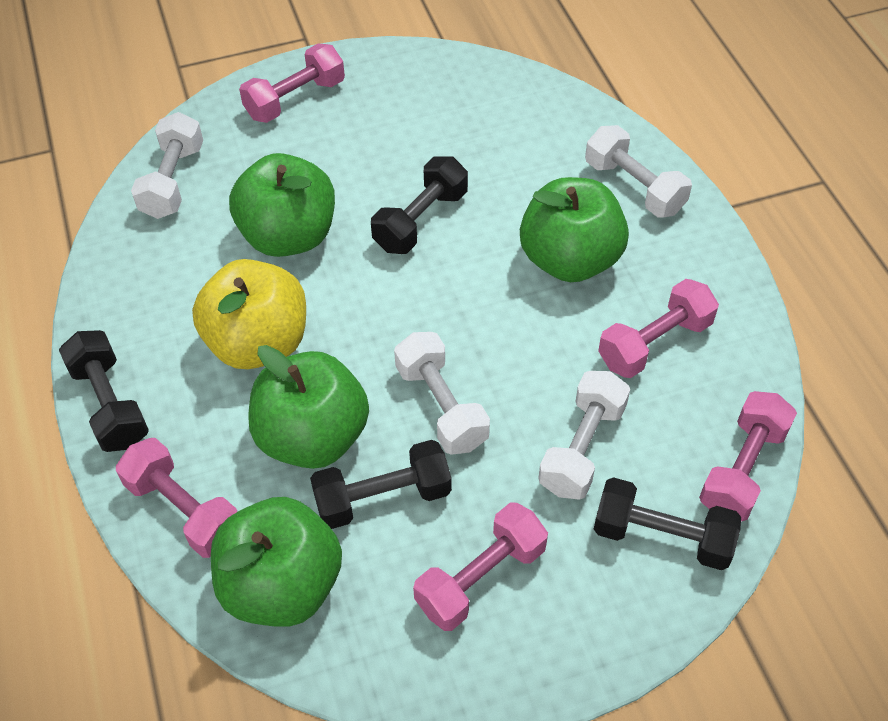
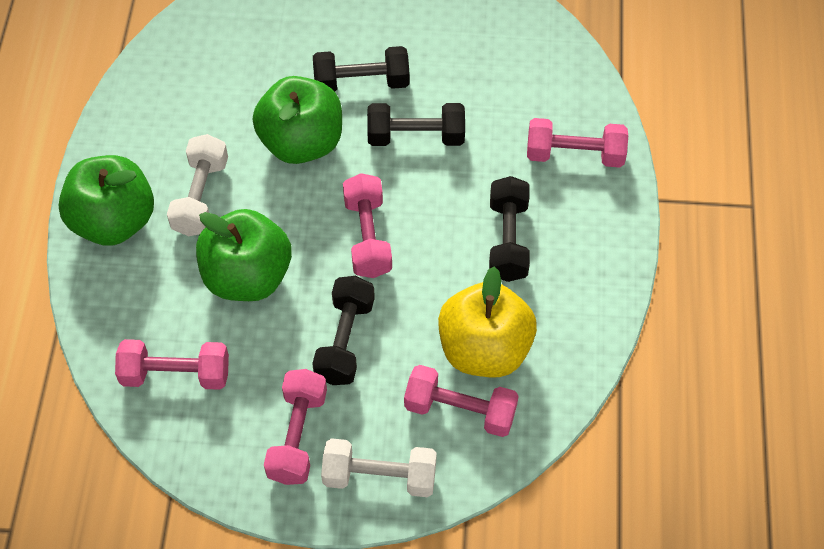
green apple: [211,497,342,627] [229,153,335,257] [248,345,369,469] [520,177,629,282] = 4 -> [58,155,154,246] [196,209,292,301] [253,76,342,164] = 3
white dumbbell: [131,112,203,219] [394,332,490,455] [538,371,630,500] [585,125,692,217] = 4 -> [167,134,228,236] [321,438,437,497] = 2

